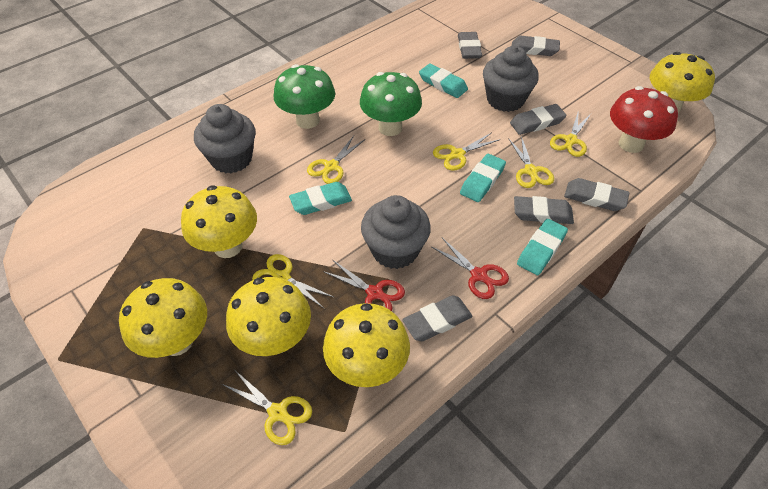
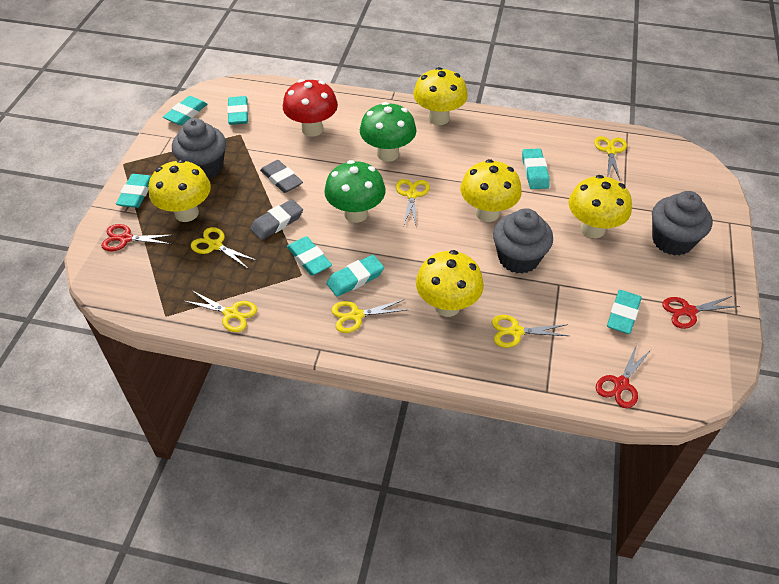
grey eraser: [402,295,473,341] [458,32,482,59] [510,104,567,135] [512,36,560,56] [514,196,574,224] [564,178,629,211] = 6 -> [250,199,303,240] [260,160,303,193] = 2
red scissors: [323,260,405,311] [431,238,509,299] = 2 -> [101,224,173,251] [596,344,651,408] [662,296,740,329] = 3
turquoise eraser: [289,182,352,215] [419,64,468,98] [460,154,506,202] [517,219,568,275] = 4 -> [116,174,151,208] [163,96,207,125] [227,96,248,125] [287,236,332,276] [326,255,384,297] [522,148,550,189] [607,290,642,334] = 7

